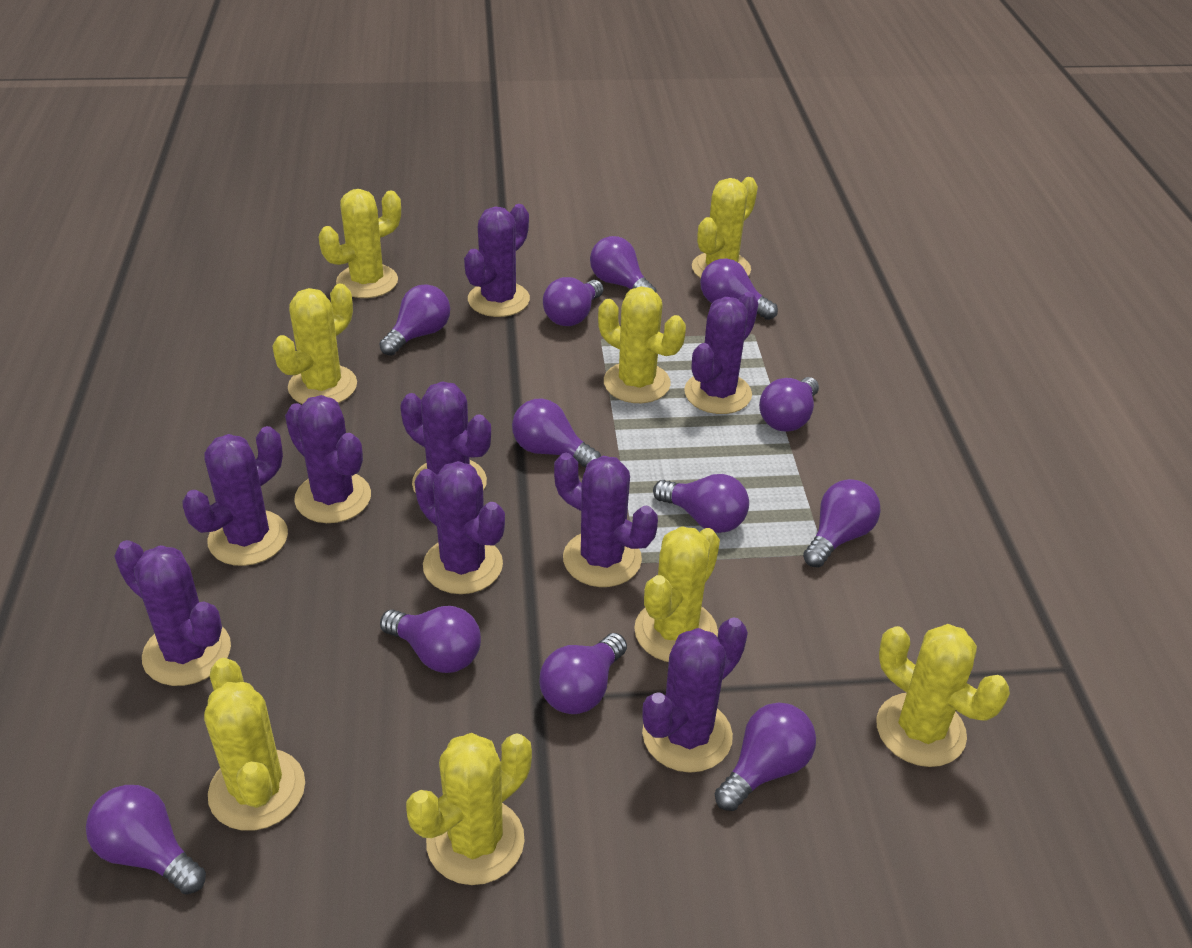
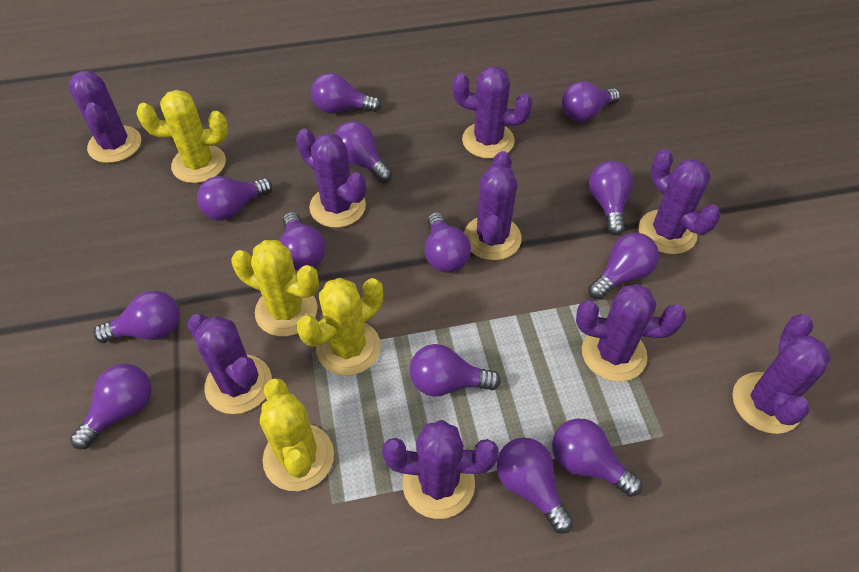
purple light bulb: [86,785,206,895] [379,284,450,356] [380,606,481,673] [512,398,601,467] [540,633,627,714] [543,277,603,326] [590,236,657,292] [653,474,749,533] [700,259,778,320] [715,702,816,811] [759,377,819,431] [803,479,881,568] = 12 -> [70,364,152,449] [94,291,180,343] [197,176,273,221] [279,212,325,271] [311,73,381,113] [334,121,392,183] [410,344,501,397] [425,212,471,273] [497,437,574,534] [552,419,642,497] [562,81,620,122] [588,233,659,299] [589,161,634,235] = 13
yellow cactus: [204,658,305,831] [272,284,357,404] [318,189,401,298] [406,733,532,885] [598,286,686,403] [634,526,720,662] [692,177,758,278] [876,624,1010,767] = 8 -> [136,90,228,183] [231,240,319,337] [260,378,334,491] [297,278,383,376] = 4

